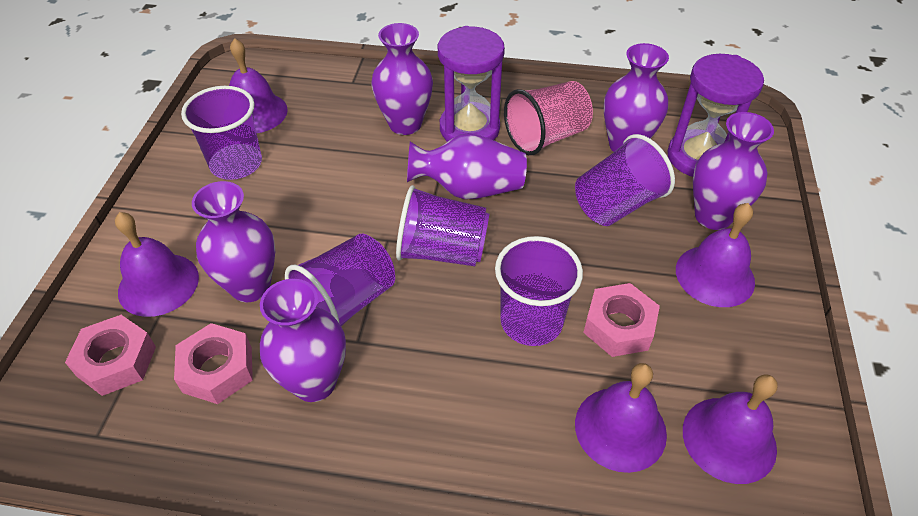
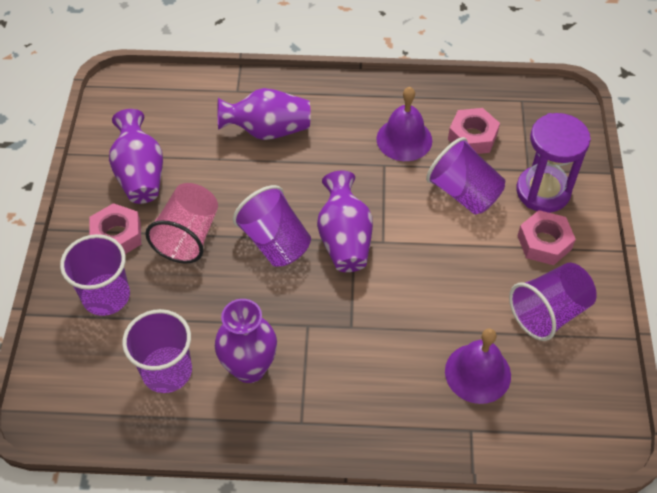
purple bell: [115,212,199,317] [229,38,288,133] [575,363,667,473] [676,203,755,307] [683,374,778,484] = 5 -> [376,87,432,161] [445,328,511,404] = 2
purple hourglass: [438,26,505,142] [668,54,764,177] = 2 -> [516,113,591,213] = 1
purple vase: [192,181,275,302] [260,279,346,402] [371,23,433,135] [407,133,527,199] [604,43,669,152] [693,112,774,230] = 6 -> [109,109,163,204] [215,299,277,383] [218,88,311,140] [317,171,373,272] = 4

